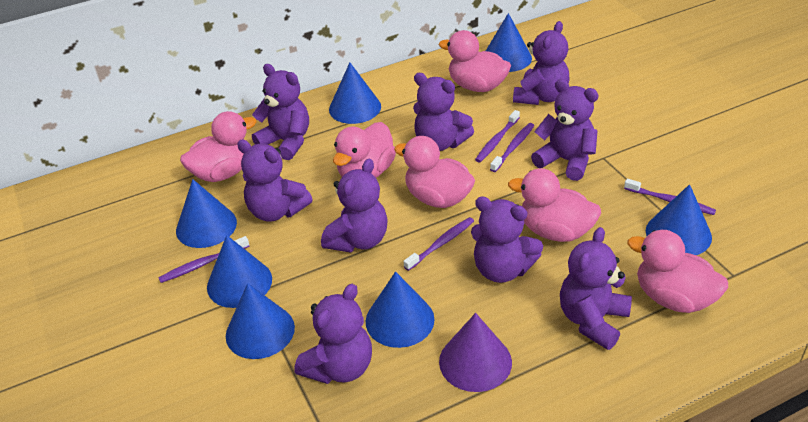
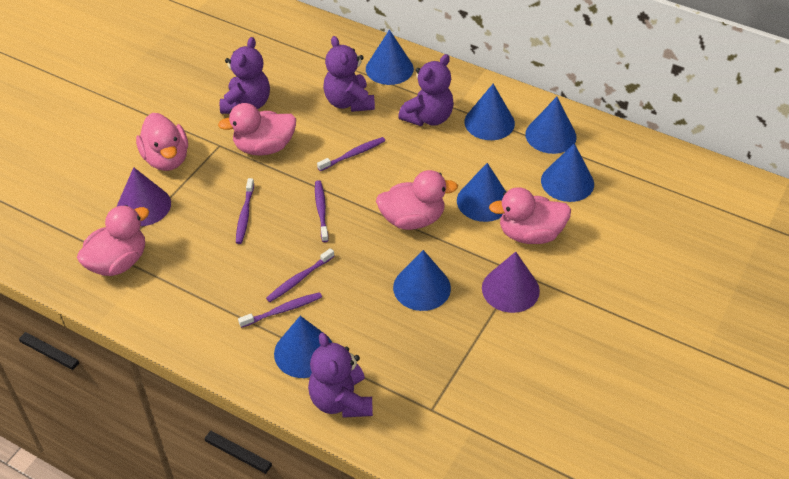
pink duck: [180,111,257,182] [333,122,396,178] [394,136,475,208] [439,30,511,92] [508,168,601,242] [627,230,728,313] = 6 -> [77,205,149,276] [136,113,188,171] [218,103,296,156] [376,170,458,230] [489,187,571,244] = 5
purple cone: [439,313,512,392] = 1 -> [117,167,171,226] [482,252,540,313] = 2
purple teddy bear: [237,140,313,222] [252,64,309,160] [295,284,372,384] [321,159,388,253] [413,73,474,151] [471,196,543,283] [513,21,570,105] [531,79,599,181] [560,227,632,350] = 9 -> [220,37,270,114] [308,333,373,418] [323,36,375,112] [398,54,454,126] = 4

